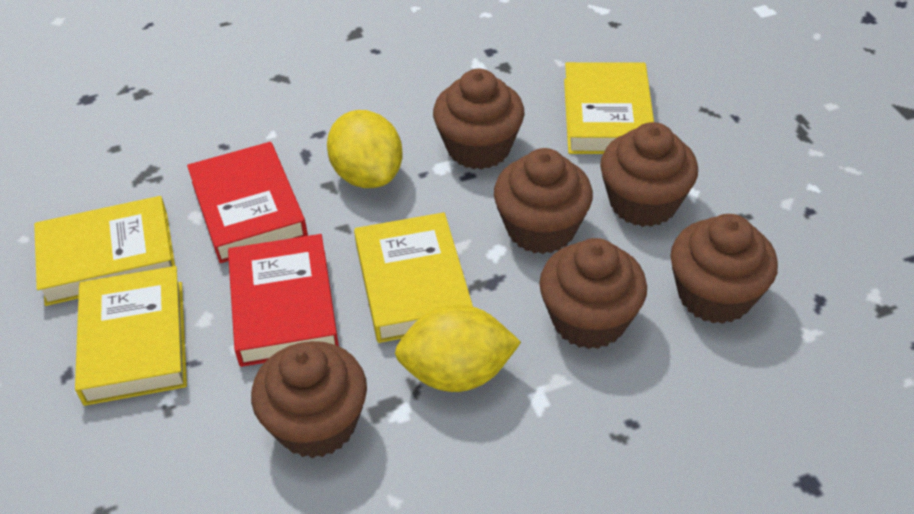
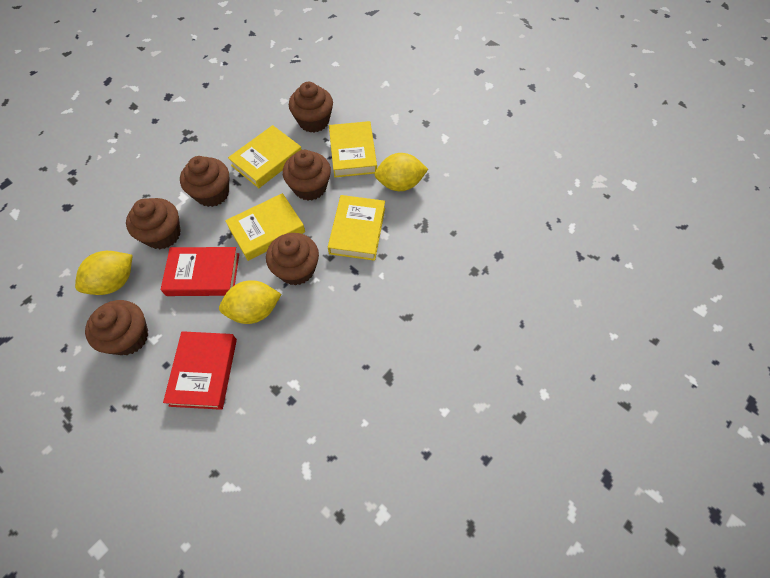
yellow lemon: [327,110,403,188] [395,304,521,392] = 2 -> [75,251,133,295] [219,280,281,324] [375,153,428,191] = 3

